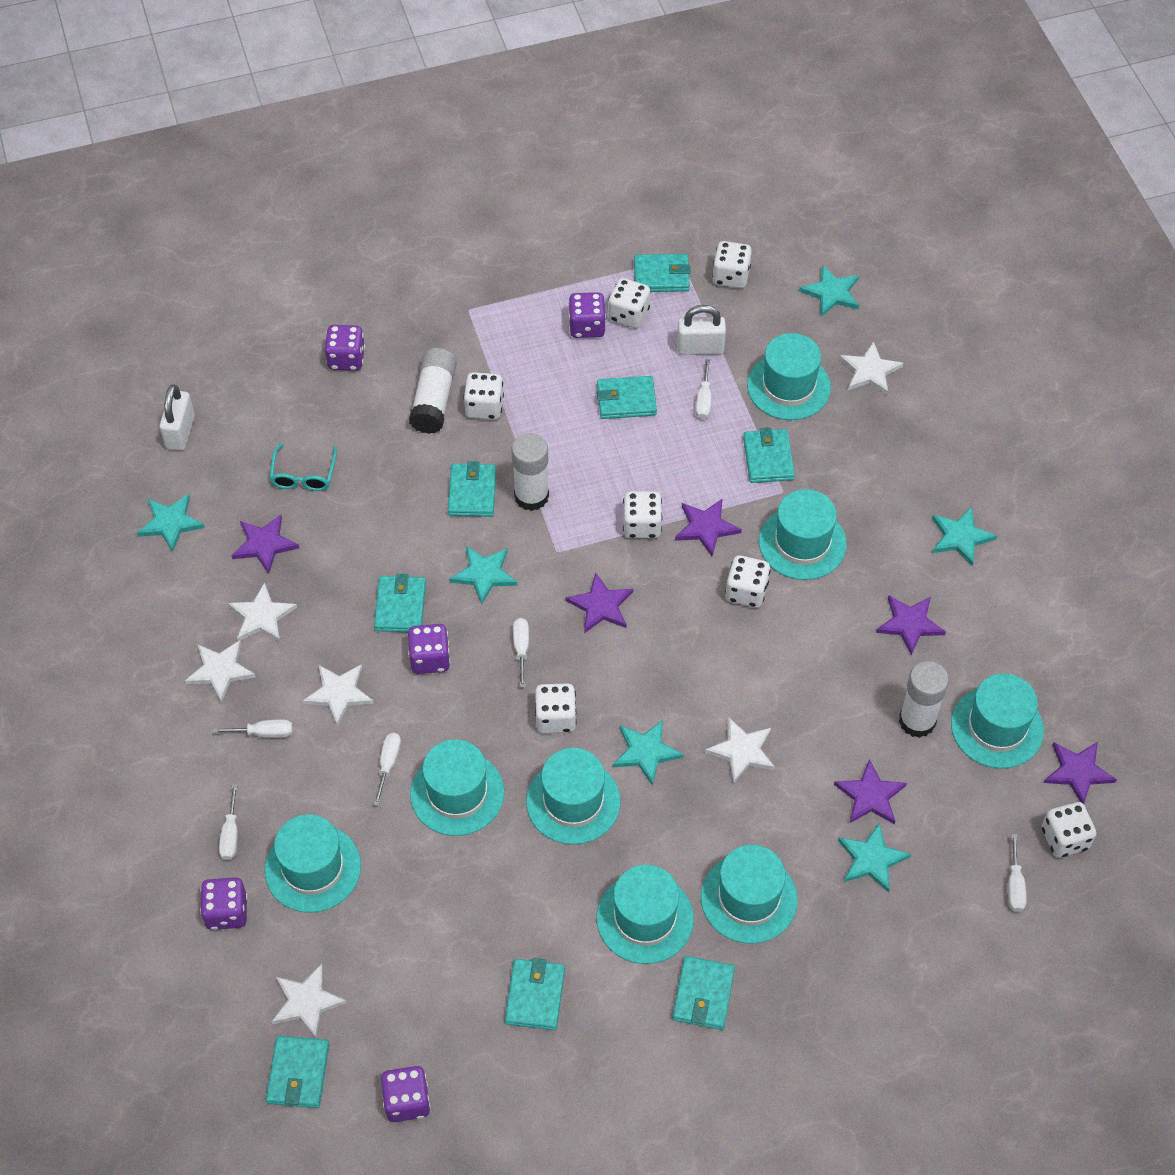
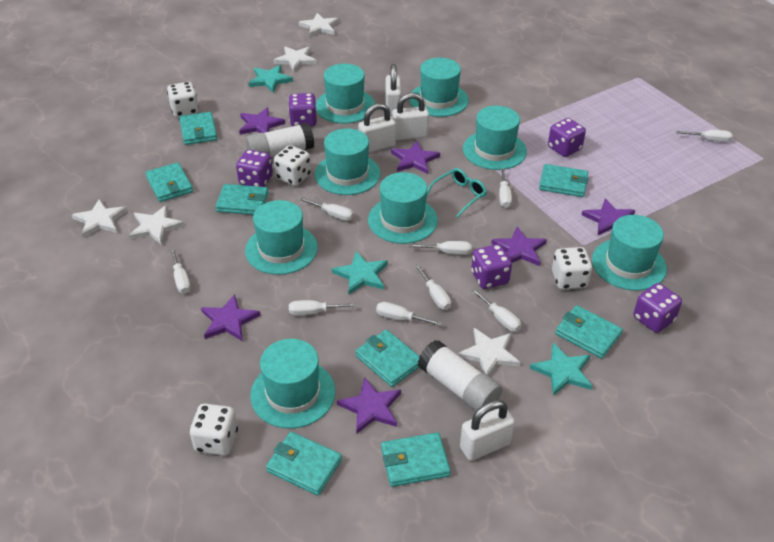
turquoise star: [137,494,205,552] [449,546,518,605] [613,720,684,785] [799,265,859,316] [838,822,911,893] [932,507,997,566] = 6 -> [248,65,293,93] [332,251,388,294] [530,343,592,396] = 3
white dice: [463,372,504,420] [535,683,577,733] [608,278,650,328] [623,491,662,538] [712,241,752,288] [725,555,771,608] [1042,802,1096,858] = 7 -> [167,82,199,117] [190,404,238,455] [274,145,311,186] [552,247,592,290] = 4
white glue stick: [409,348,457,434] [511,433,549,511] [899,661,949,738] = 3 -> [246,123,314,157] [418,340,503,411] = 2
white padlock: [160,384,195,451] [677,305,726,355] = 2 -> [358,103,396,153] [386,64,401,116] [392,93,429,140] [460,400,515,461] = 4
white screwdriver: [213,719,293,738] [219,784,238,860] [373,733,401,806] [513,618,529,688] [696,359,711,419] [1008,834,1027,912] = 6 -> [170,248,191,294] [289,300,356,315] [300,198,354,221] [376,302,442,326] [409,241,472,255] [415,264,451,310] [471,288,521,332] [499,168,512,208] [676,130,732,142] = 9
white star: [185,640,256,703] [228,582,297,642] [271,964,347,1038] [303,664,374,726] [705,718,775,784] [839,341,903,395] = 6 -> [72,199,127,238] [129,205,184,245] [273,46,317,72] [299,13,339,37] [458,328,521,376] = 5

